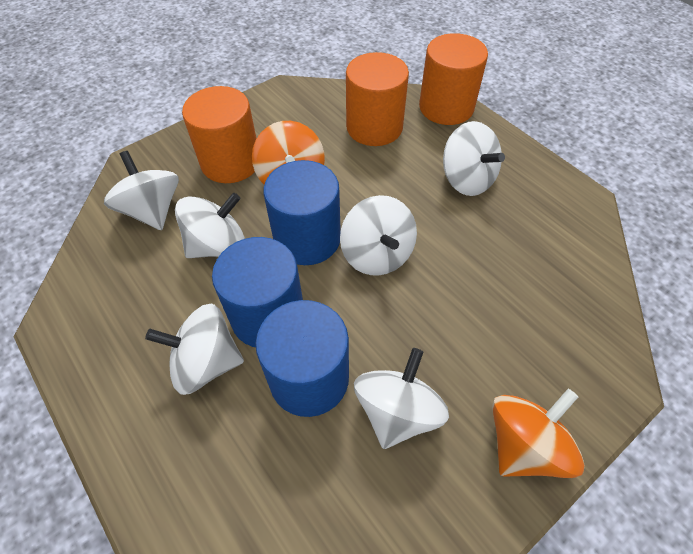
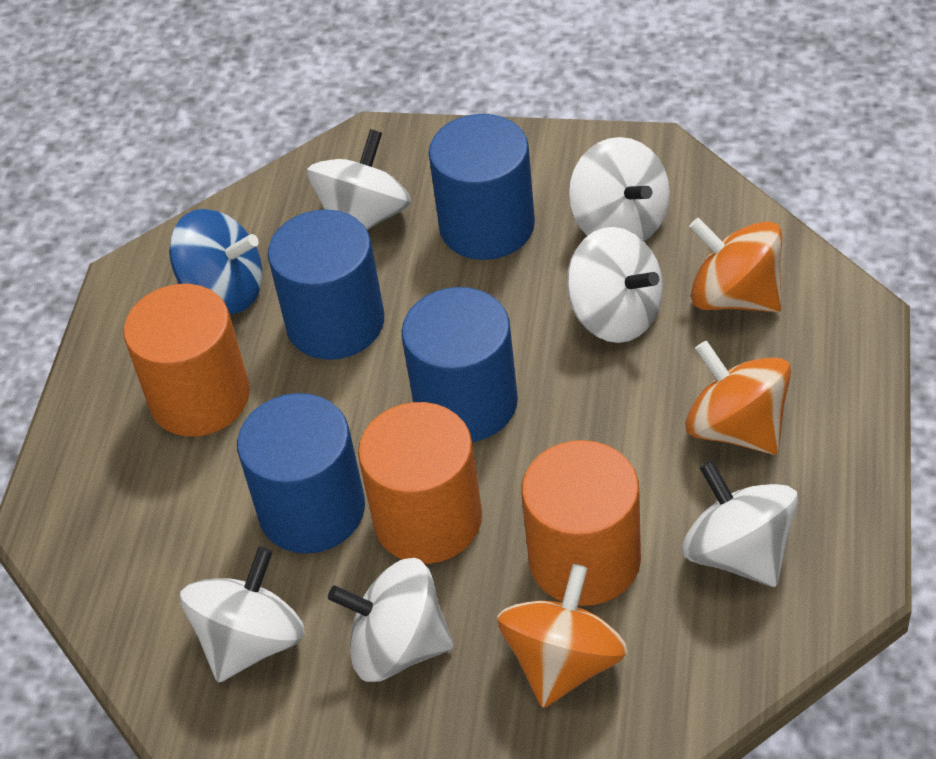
blue cylinder: [212,237,303,347] [256,300,349,417] [263,160,341,265] = 3 -> [237,393,365,554] [268,210,384,360] [402,287,518,442] [429,114,535,260] = 4
blue spinning top: none = 0 -> [169,209,263,314] = 1
orange spinning top: [252,121,325,184] [492,389,585,478] = 2 -> [497,564,628,708] [685,340,791,455] [689,218,782,312] = 3

